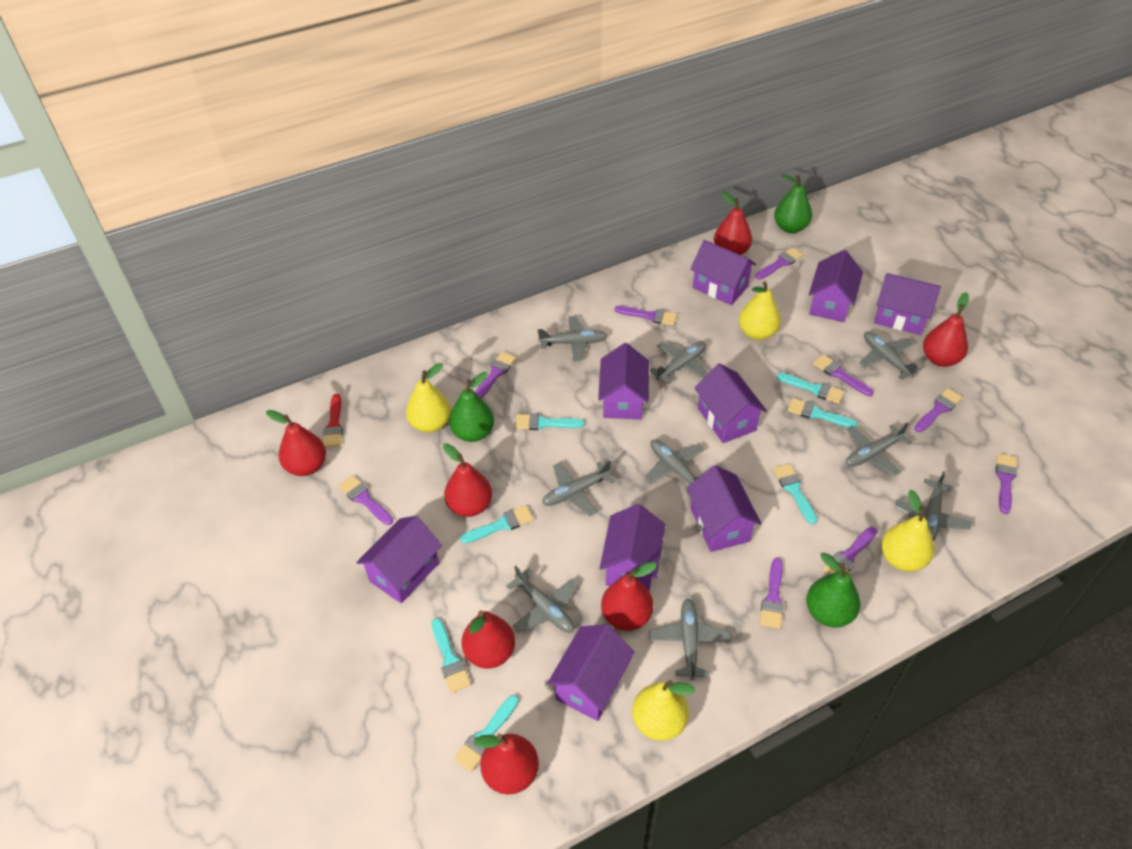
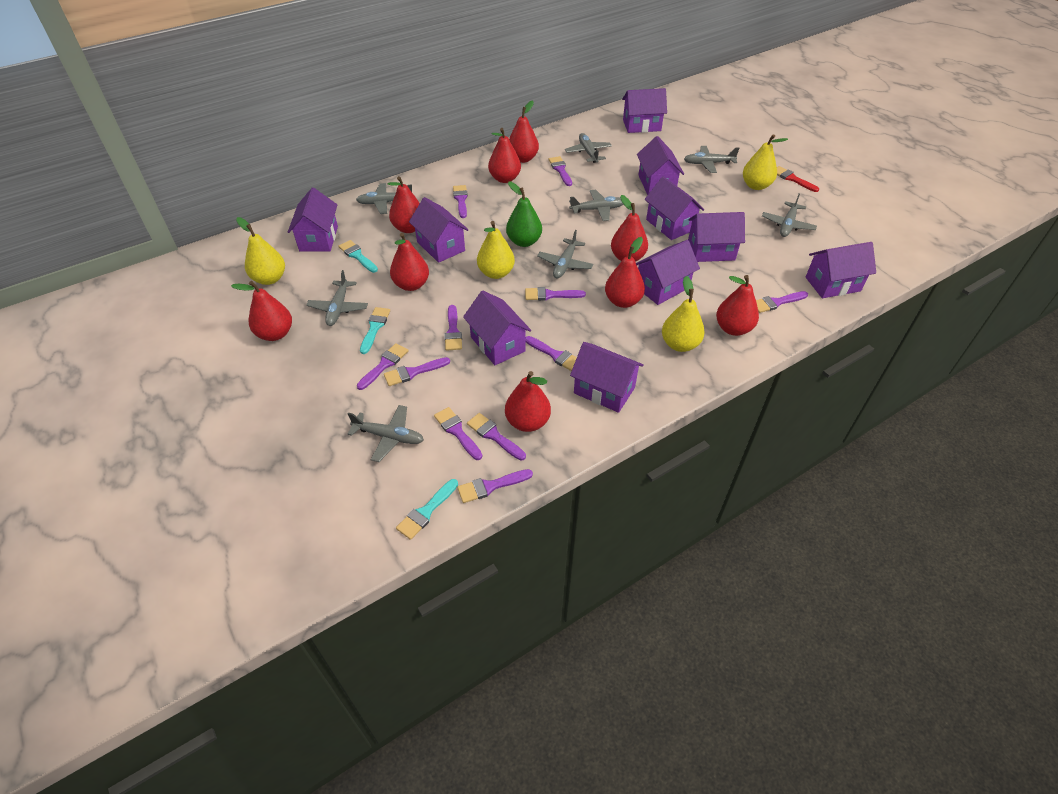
green pear: [449,372,494,442] [774,174,812,233] [806,552,860,627] = 3 -> [506,182,542,247] = 1
grey plane: [506,566,578,633] [538,316,607,362] [542,460,615,516] [645,439,704,494] [649,341,708,384] [649,598,731,681] [846,422,912,476] [859,331,922,380] [895,471,972,541] = 9 -> [306,270,368,326] [348,405,424,462] [356,183,412,214] [537,230,593,279] [565,133,612,163] [569,190,624,221] [684,146,739,173] [762,193,817,237] = 8
purple brush: [338,475,393,525] [475,352,516,398] [614,306,677,326] [755,247,803,279] [760,558,784,629] [813,354,874,396] [823,526,877,574] [914,388,963,432] [996,453,1017,514] = 9 -> [357,343,408,390] [384,357,450,386] [434,407,482,460] [444,305,462,351] [453,185,468,218] [457,469,533,503] [467,413,526,461] [525,287,586,301] [526,336,577,371] [549,156,572,186] [756,291,808,313] = 11
purple house: [356,516,442,603] [547,624,635,721] [598,343,649,419] [600,504,665,591] [687,465,762,552] [690,240,757,305] [694,363,767,443] [809,250,863,322] [874,273,941,335] = 9 -> [288,188,338,251] [409,197,468,263] [463,291,531,365] [570,342,644,413] [622,88,667,133] [636,240,700,305] [637,136,684,195] [645,176,704,240] [688,212,745,262] [806,242,876,298] = 10
red pear: [266,410,326,476] [443,443,492,517] [462,610,515,669] [473,733,539,794] [601,562,657,631] [714,191,752,255] [923,292,969,367] = 7 -> [231,281,292,341] [387,176,420,233] [390,233,429,291] [488,128,521,183] [505,371,551,432] [509,101,539,163] [605,237,645,308] [611,195,648,262] [716,275,759,336] = 9
turquoise brush: [431,618,471,693] [454,695,519,772] [460,505,534,544] [515,413,584,430] [773,463,817,525] [777,373,845,404] [787,398,858,428] = 7 -> [339,240,378,273] [360,307,390,354] [396,479,458,540] = 3

